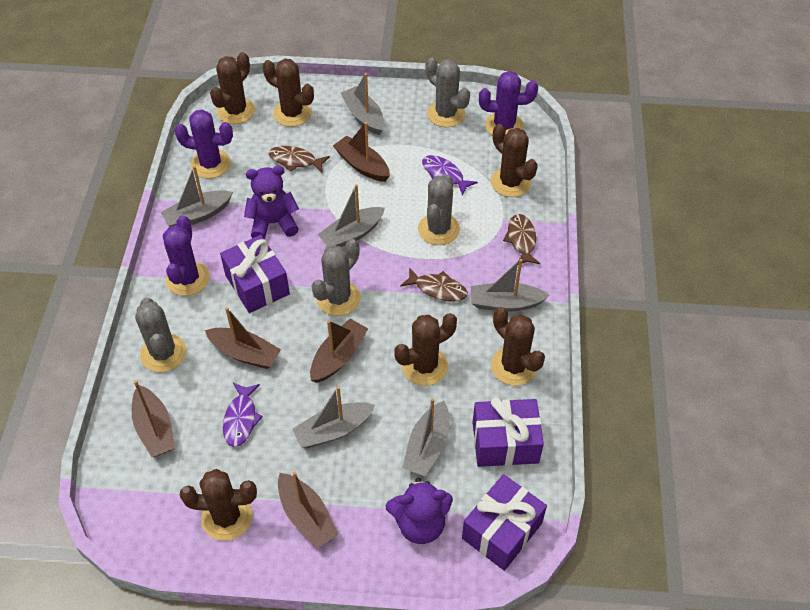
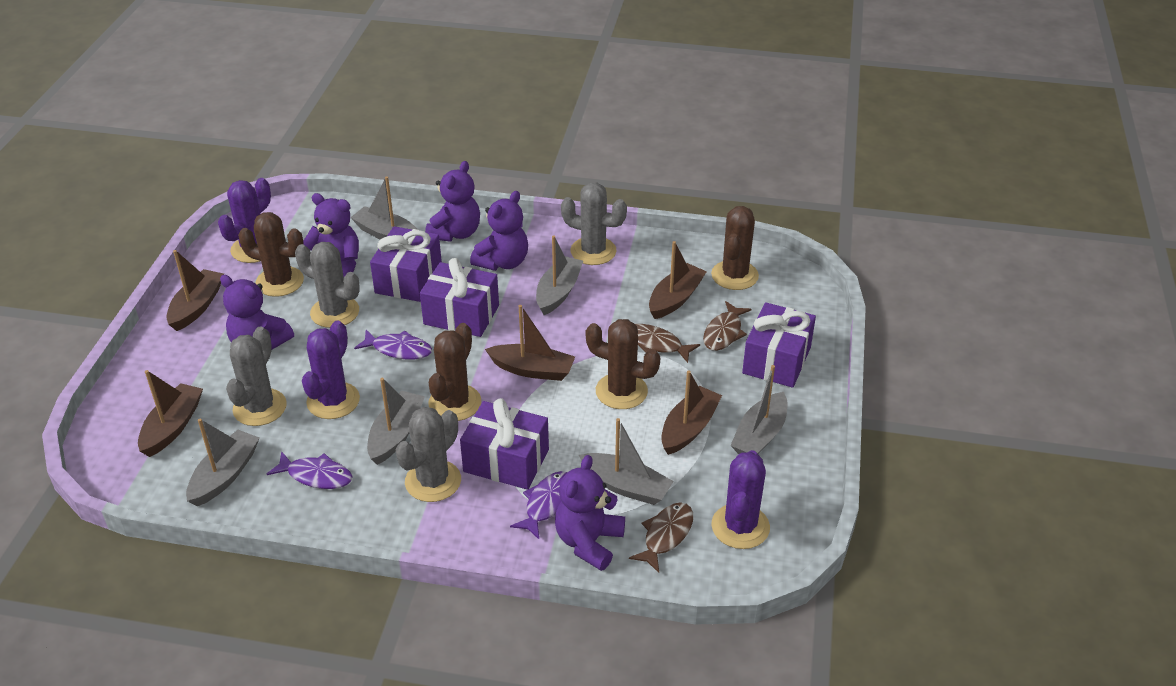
brown cactus: [180,469,257,541] [210,52,255,124] [263,59,314,127] [394,313,457,386] [491,124,538,197] [491,307,545,386] = 6 -> [238,212,304,297] [428,323,481,421] [586,319,660,409] [711,206,759,290] = 4
purple fish: [223,383,263,447] [422,155,478,196] = 2 -> [267,451,353,489] [354,330,432,360] [510,471,567,539] = 3
purple gift: [220,235,290,313] [462,474,547,571] [473,397,544,467] = 3 -> [370,226,442,302] [420,258,499,337] [460,398,549,490] [742,302,816,388] = 4
purple teddy bear: [244,166,299,239] [386,478,453,544] = 2 -> [220,275,294,350] [303,193,359,277] [425,161,480,242] [470,191,528,271] [555,455,625,571] = 5

